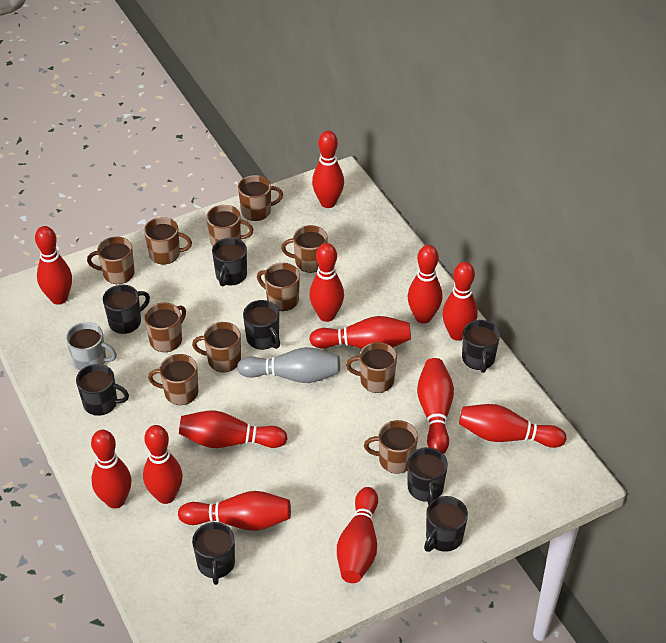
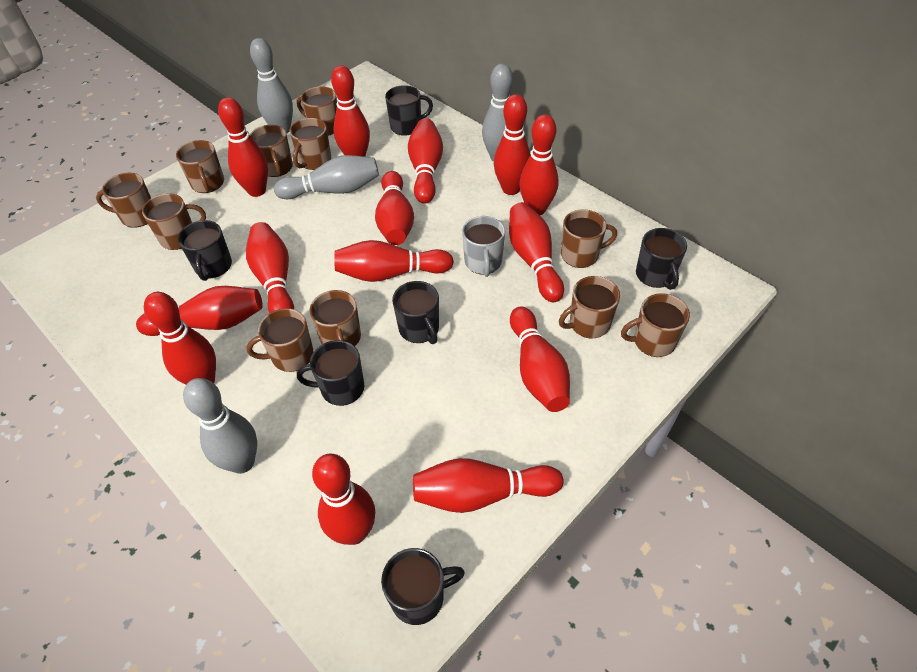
black mug: [76,364,129,416] [103,285,150,334] [192,522,235,585] [212,238,247,286] [243,300,280,350] [408,448,448,505] [424,496,468,552] [462,320,500,373] = 8 -> [178,220,232,281] [297,340,364,406] [381,548,465,625] [385,85,433,136] [392,281,439,344] [636,228,687,290] = 6
grey bowling pin: [237,347,340,383] = 1 -> [183,378,257,474] [250,38,293,134] [274,155,379,199] [482,63,513,162] = 4
red bowling pin: [35,226,72,305] [91,430,131,509] [143,425,183,504] [178,491,291,531] [179,410,288,448] [309,243,344,322] [309,316,411,348] [312,131,344,208] [337,487,378,583] [407,245,442,324] [417,358,454,454] [442,262,478,341] [459,404,566,448] = 13 -> [136,286,263,336] [144,292,216,385] [218,97,268,197] [246,222,294,313] [312,454,375,545] [331,65,370,157] [334,240,454,282] [375,171,414,245] [408,118,443,204] [413,458,564,513] [494,94,531,195] [509,202,564,302] [510,306,570,412] [519,114,559,215] = 14

